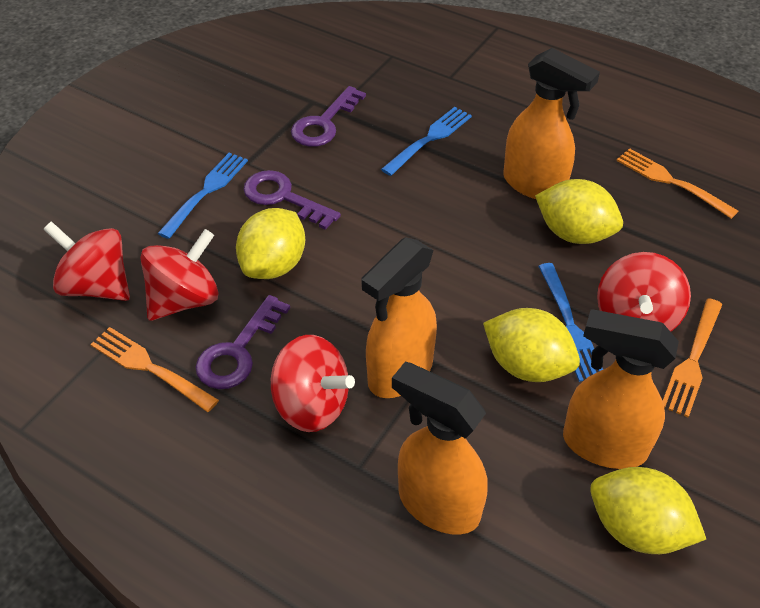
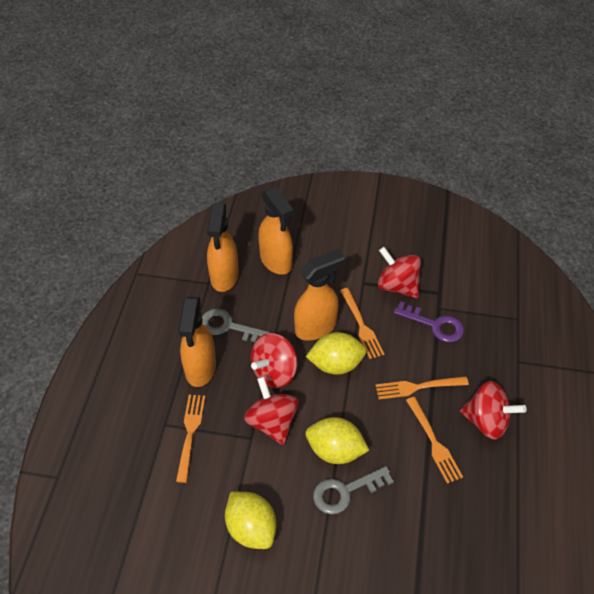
blue fork: [158,153,248,239] [381,107,472,176] [538,263,603,382] = 3 -> none = 0
grey key: none = 0 -> [202,309,270,342] [313,466,394,514] = 2
orange fork: [90,327,219,412] [616,148,738,219] [663,298,722,417] = 3 -> [176,395,205,483] [340,288,385,359] [375,376,469,399] [406,397,463,484] = 4
purple key: [196,295,290,389] [244,170,341,230] [291,86,366,147] = 3 -> [394,301,464,342] = 1
yellow lemon: [236,208,305,279] [483,308,580,382] [535,179,623,244] [590,467,706,554] = 4 -> [225,491,276,549] [305,417,369,464] [306,332,367,375] = 3

